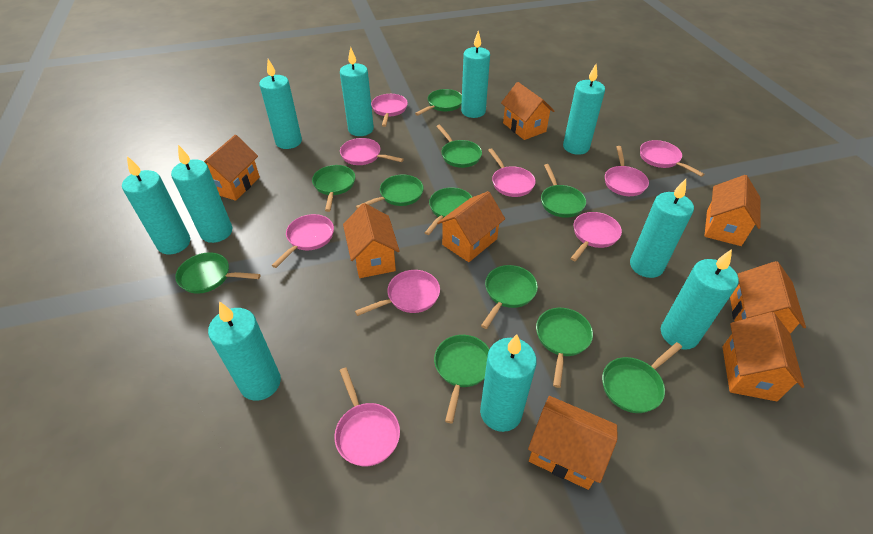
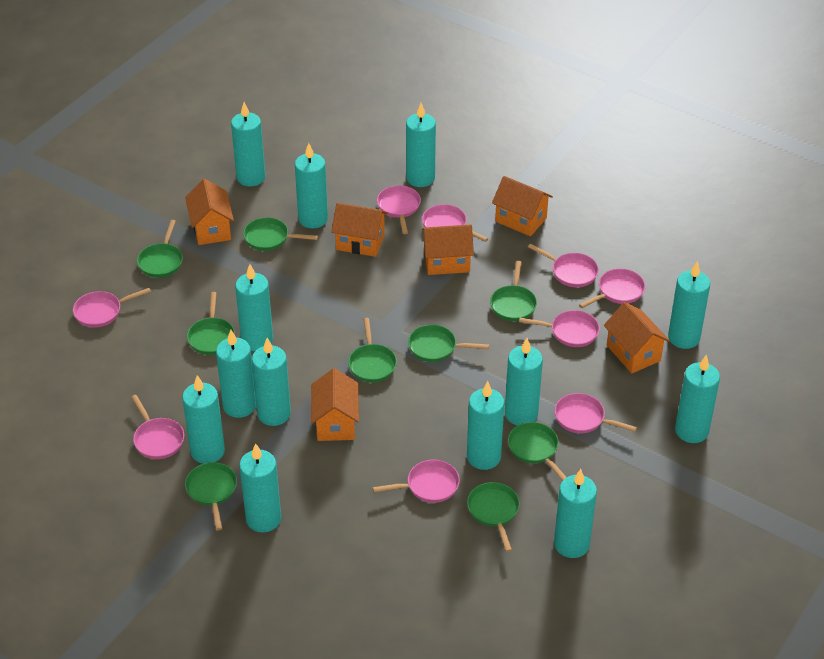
green pan: [175,252,261,294] [312,165,355,212] [356,174,424,209] [415,89,462,116] [425,187,472,235] [434,335,489,423] [436,125,482,168] [481,265,538,329] [536,308,593,388] [541,164,586,218] [602,342,682,413] = 11 -> [137,220,183,278] [185,462,237,530] [187,292,235,355] [243,217,318,251] [348,318,397,382] [408,325,489,362] [467,482,520,552] [490,261,537,321] [508,422,567,481] = 9
orange house: [204,135,260,201] [343,203,400,278] [437,191,505,262] [501,82,554,140] [528,396,618,490] [704,175,760,246] [722,312,804,401] [730,261,806,334] = 8 -> [185,179,234,245] [311,368,359,441] [331,203,388,257] [422,225,474,275] [492,176,553,236] [604,302,670,373] = 6
turquoise candle: [122,156,190,254] [171,145,232,243] [208,301,281,401] [259,59,302,149] [340,47,374,136] [461,31,490,118] [480,334,537,432] [563,64,605,155] [630,179,694,278] [661,249,739,350] = 10 -> [182,375,225,464] [216,330,256,418] [231,102,265,187] [235,264,273,351] [239,443,281,532] [252,338,291,426] [295,143,328,229] [406,103,436,187] [467,381,504,470] [505,338,543,425] [554,469,597,558] [668,261,710,349] [675,354,720,443] = 13

